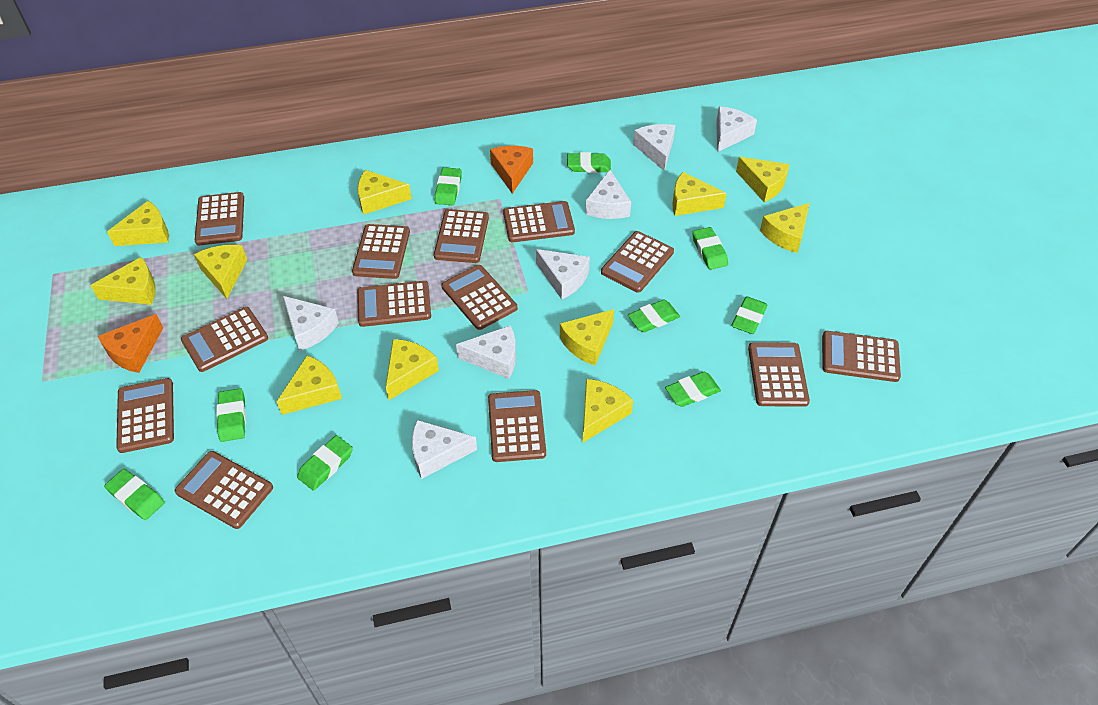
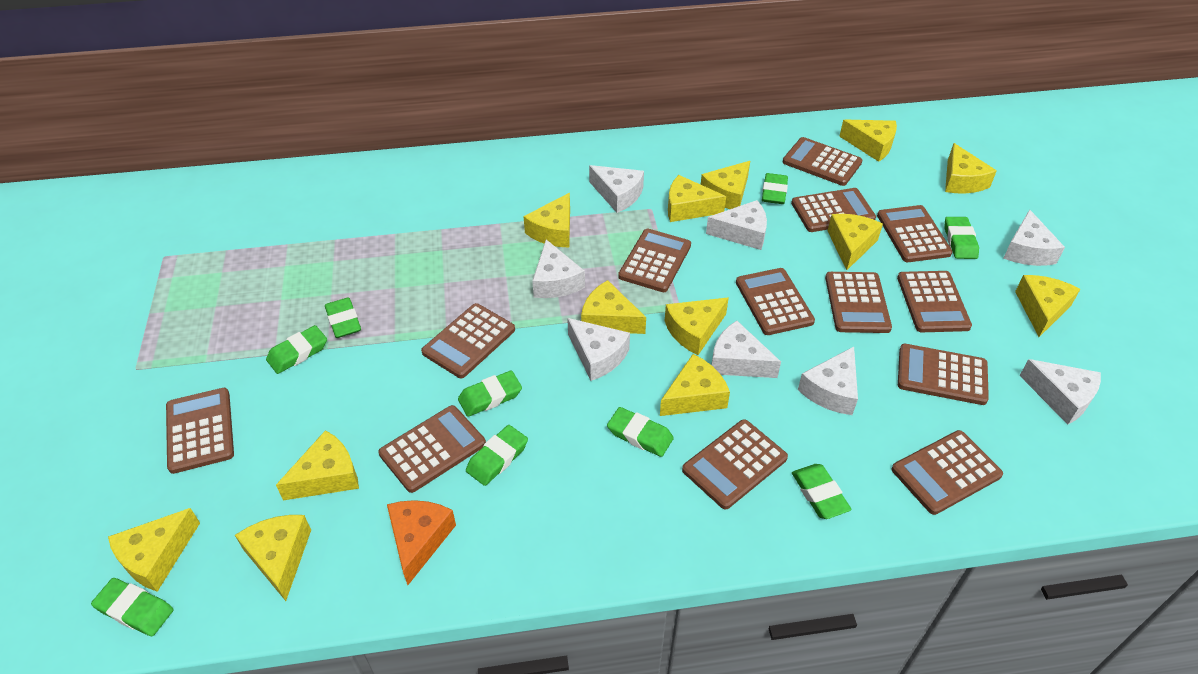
orange cheese: [98,314,163,373] [490,146,533,194] = 2 -> [387,500,456,585] = 1
white cheese: [283,296,339,351] [412,420,477,479] [456,325,516,379] [536,249,590,299] [586,170,631,219] [633,124,675,171] [716,106,757,152] = 7 -> [532,239,585,298] [567,318,630,381] [589,165,644,213] [706,200,767,250] [712,321,781,378] [798,347,858,415] [1003,209,1065,266] [1019,359,1101,425] = 8
yellow cheese: [90,257,156,305] [107,201,169,246] [194,245,247,299] [276,355,342,415] [358,170,412,215] [386,339,439,400] [560,309,614,365] [583,379,633,442] [672,172,727,216] [736,157,790,202] [760,203,810,253] = 11 -> [108,508,200,592] [235,515,311,601] [276,430,359,500] [524,193,570,248] [581,280,646,334] [660,354,730,416] [665,298,729,355] [668,175,726,222] [701,161,750,209] [828,214,883,270] [839,120,897,162] [945,143,997,193] [1015,275,1080,337] = 13

